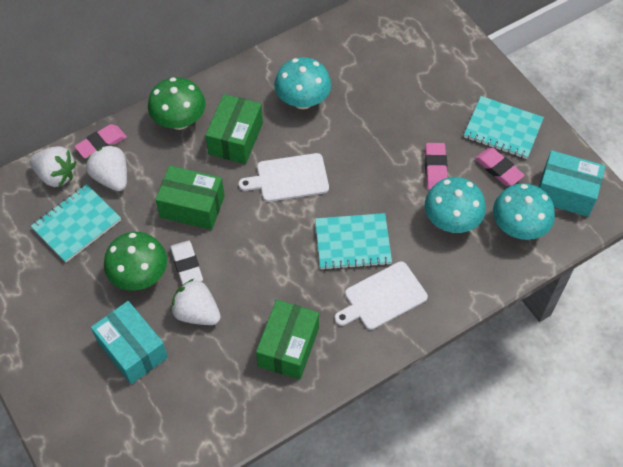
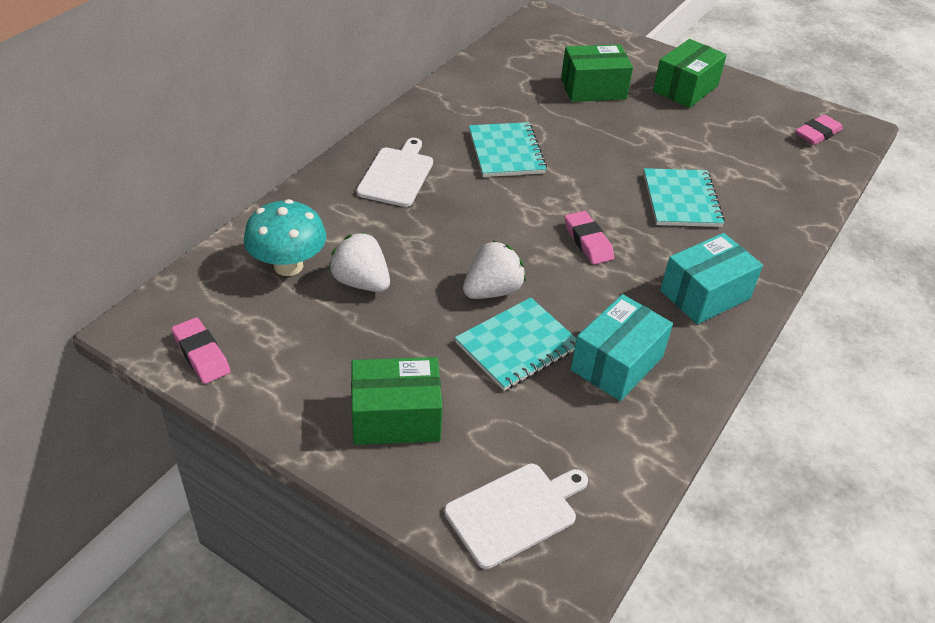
green mushroom: [104,232,167,291] [148,77,206,130] = 2 -> none = 0
turquoise mushroom: [274,57,331,109] [425,177,486,233] [493,183,555,240] = 3 -> [244,199,326,276] = 1
white eraser: [170,241,203,285] = 1 -> none = 0
white strawberry: [30,146,76,187] [86,145,127,191] [171,279,221,325] = 3 -> [328,232,390,292] [463,241,526,299] = 2

